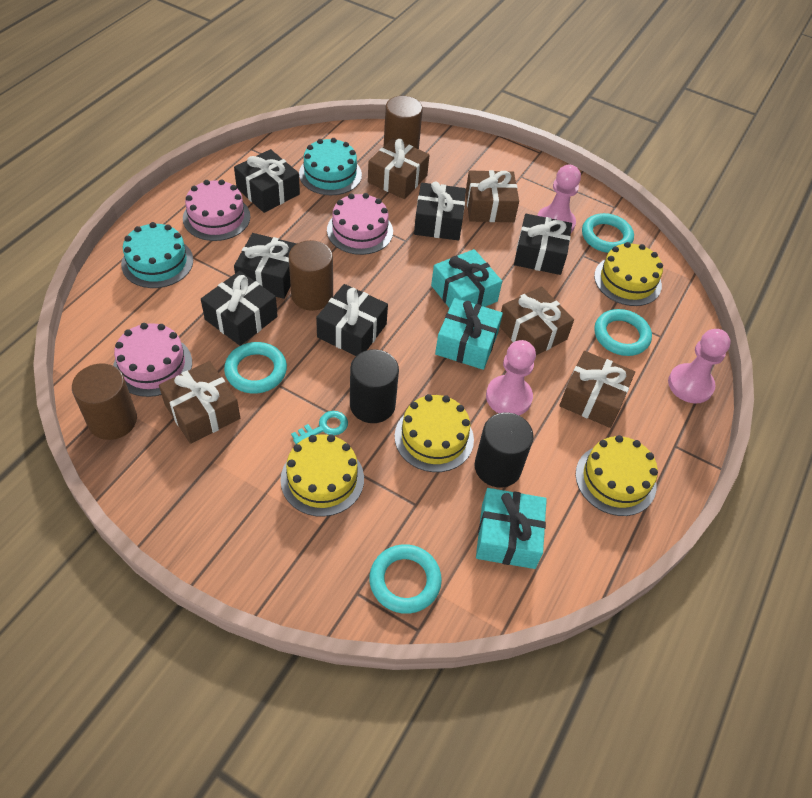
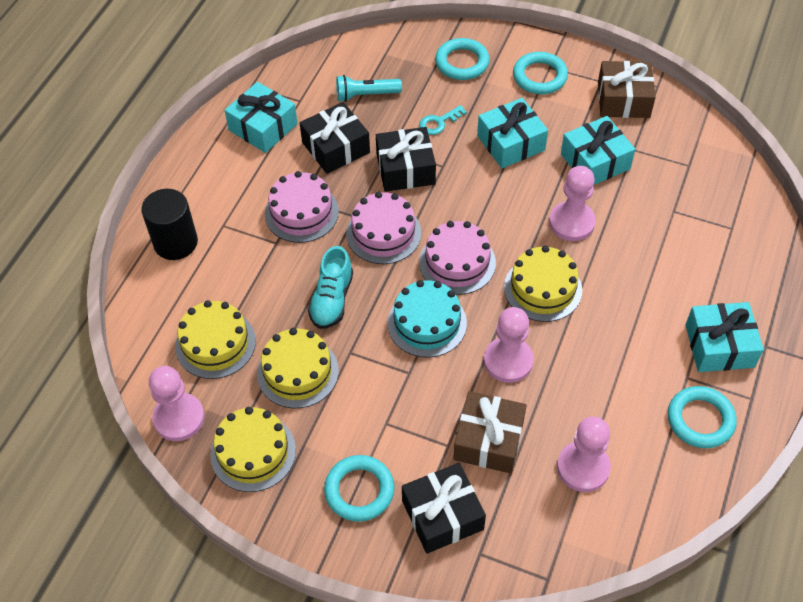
black cylinder: [350,349,399,423] [474,412,534,488] = 2 -> [141,189,198,260] = 1
black gift: [201,271,278,346] [234,149,300,213] [234,233,297,299] [316,284,388,356] [414,182,466,240] [514,214,572,275] = 6 -> [300,102,370,174] [376,127,436,192] [402,463,486,554] = 3
brown cylinder: [72,364,137,440] [288,240,333,311] [384,96,423,149] = 3 -> none = 0
brown gift: [159,361,240,444] [368,138,430,199] [466,170,519,222] [500,286,574,355] [559,351,635,428] = 5 -> [453,391,527,474] [598,61,656,118] = 2
pink pawn: [486,340,536,415] [537,165,581,233] [668,329,731,403] = 3 -> [149,366,205,441] [484,307,534,383] [549,166,596,241] [557,416,611,492] = 4
turquoise cake: [121,222,193,288] [299,138,362,195] = 2 -> [387,280,467,358] = 1
turquoise flashlight: none = 0 -> [336,75,402,102] = 1
turquoise gift: [431,249,502,308] [435,298,503,370] [476,488,547,569] = 3 -> [224,82,298,153] [477,98,548,168] [561,116,635,185] [685,302,764,372] = 4
turquoise shoe: none = 0 -> [308,246,353,329] = 1

